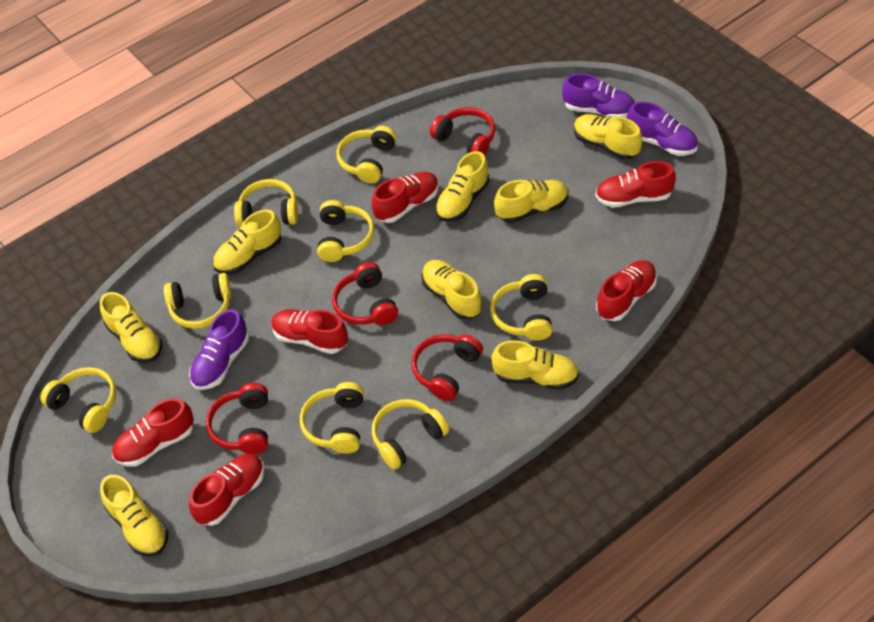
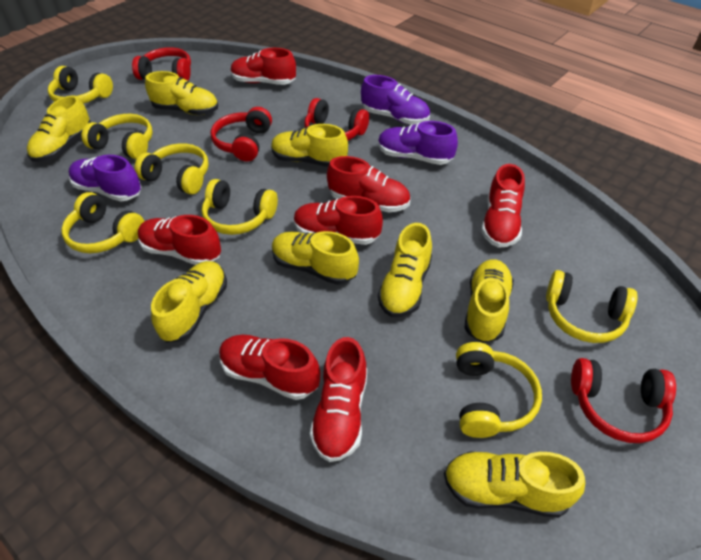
red shoe: [112,398,194,466] [189,453,264,526] [271,309,348,354] [372,172,439,223] [595,161,676,208] [596,260,657,321] = 6 -> [138,215,221,265] [219,335,320,400] [231,48,296,85] [294,196,383,245] [310,337,367,462] [327,156,410,212] [481,164,525,248] = 7
yellow headphones: [41,367,117,433] [164,273,232,329] [234,179,298,227] [300,382,364,454] [317,200,375,262] [337,126,397,184] [372,399,449,470] [490,274,552,341] = 8 -> [48,66,113,104] [61,192,144,253] [81,114,153,159] [135,143,209,194] [202,179,278,235] [456,342,542,438] [546,270,637,343] = 7

